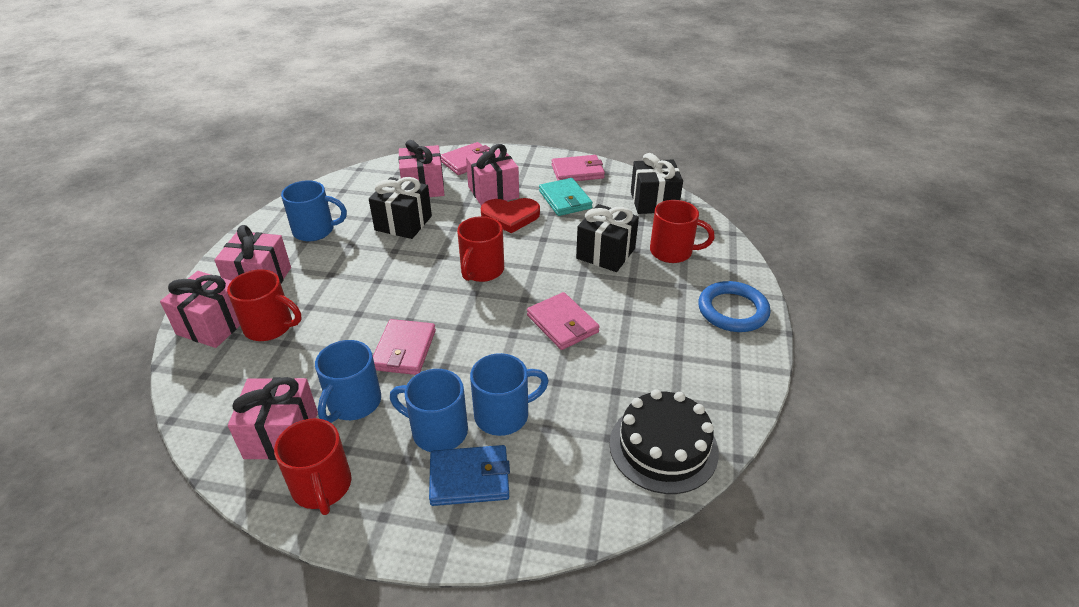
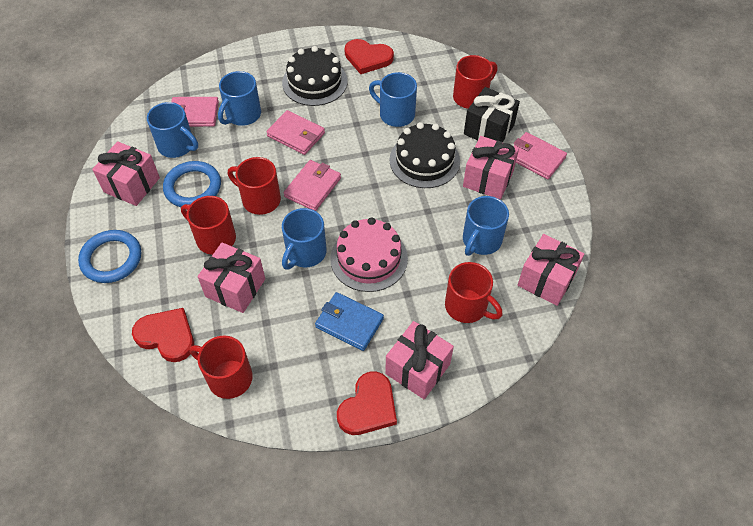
black cake: [609,389,719,494] = 1 -> [282,46,347,106] [389,122,460,188] = 2
black gift: [369,177,432,239] [576,204,639,272] [631,153,683,214] = 3 -> [464,87,520,142] = 1
blue mug: [281,180,347,242] [315,340,381,423] [390,369,468,452] [470,353,549,436] = 4 -> [147,102,198,158] [218,71,261,126] [282,208,327,270] [369,72,417,127] [463,196,509,256] = 5
blue ring: [698,281,770,332] = 1 -> [78,230,141,283] [163,161,221,207] = 2
pink cake: none = 0 -> [330,217,408,292] = 1
red heart: [481,198,540,233] = 1 -> [132,308,194,362] [337,372,397,435] [344,39,394,74] = 3
red mug: [227,269,302,341] [274,418,351,515] [457,216,504,282] [650,200,715,263] = 4 -> [181,196,236,255] [189,335,253,399] [228,157,281,215] [445,262,502,323] [453,55,497,109] = 5
turquoise wallet: [539,178,593,216] = 1 -> none = 0

